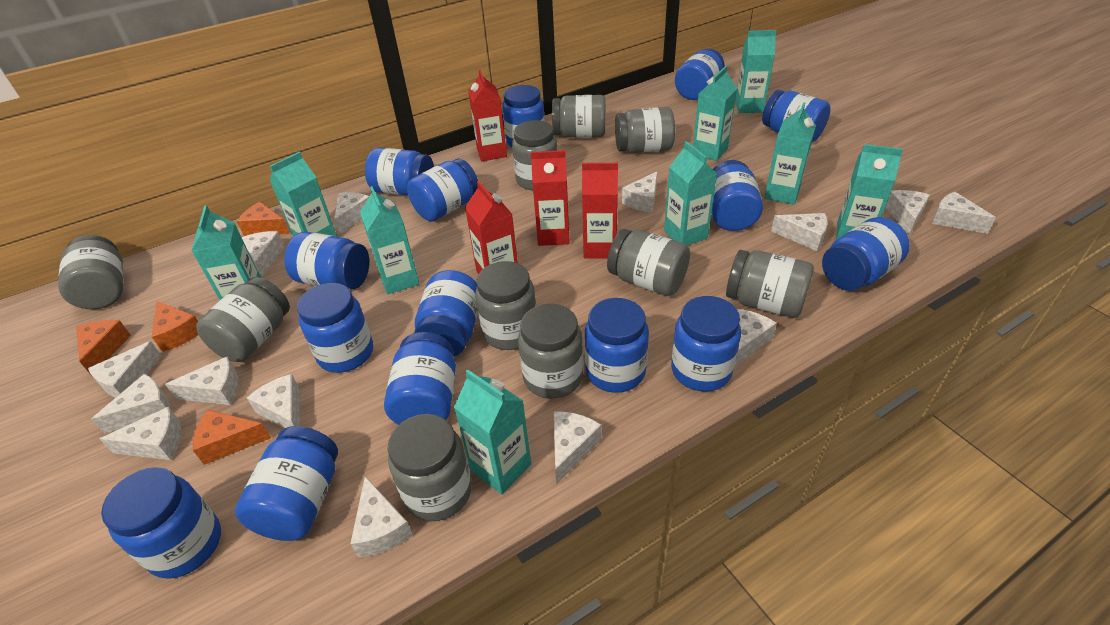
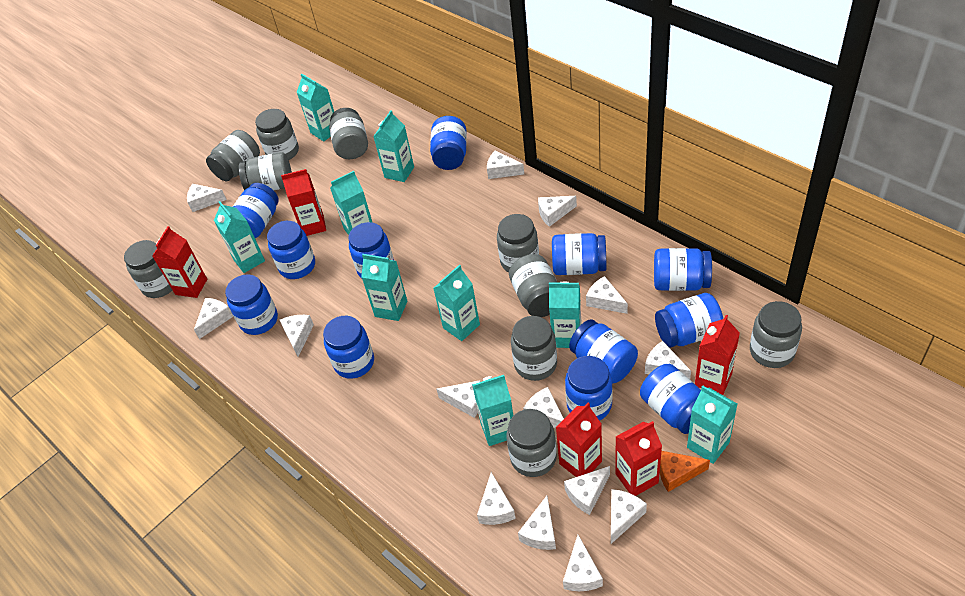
blue jar: [101,467,221,579] [235,426,338,541] [284,232,369,289] [297,283,373,373] [365,148,434,195] [384,332,456,425] [407,158,478,221] [414,270,478,357] [502,85,545,147] [585,298,649,393] [671,296,741,392] [675,49,725,100] [712,160,763,231] [762,90,831,142] [822,217,910,291] = 15 -> [225,274,278,335] [233,183,279,238] [267,221,315,279] [323,316,374,379] [348,222,394,278] [430,116,467,170] [552,233,606,275] [565,356,612,421] [569,320,638,384] [640,364,701,434] [654,248,712,291] [655,293,723,348] = 12
orange cheese: [76,320,131,376] [152,301,198,352] [193,410,271,465] [237,202,290,236] = 4 -> [660,451,710,492] = 1
red carton: [465,181,518,274] [468,70,507,161] [531,150,570,246] [582,163,618,259] = 4 -> [152,226,207,298] [281,169,326,236] [556,403,602,477] [615,421,662,496] [695,315,740,395] = 5

